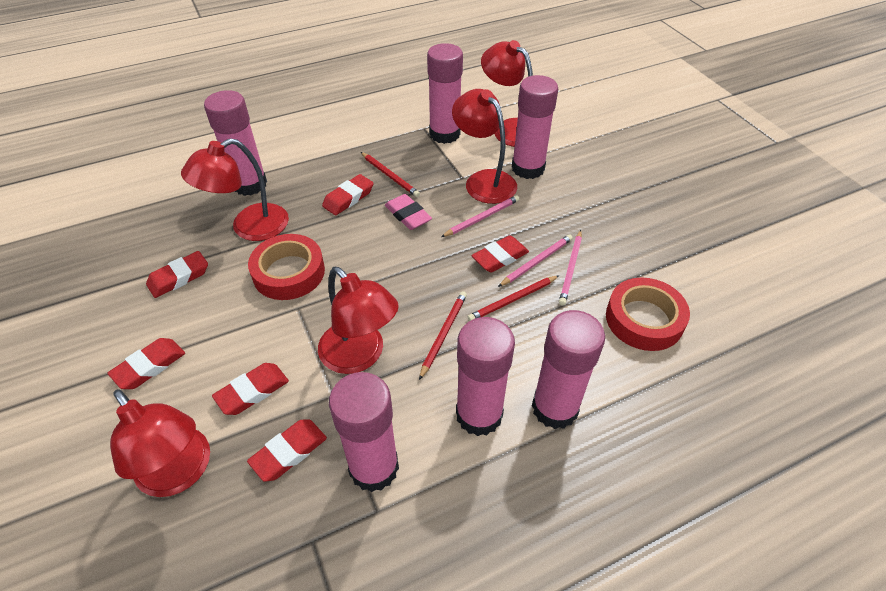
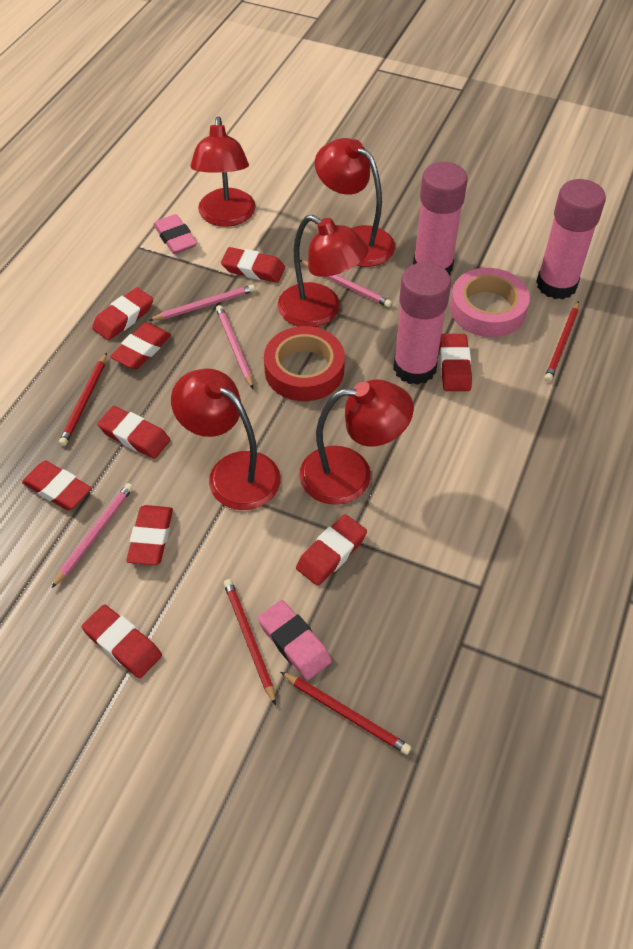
pink eraser: [385,194,432,230] = 1 -> [153,214,197,254] [258,600,332,680] = 2
pink glue stick: [204,90,267,196] [329,372,399,492] [427,43,463,144] [456,317,515,436] [512,75,558,179] [532,310,605,429] = 6 -> [393,262,451,385] [413,162,468,276] [536,179,606,299] = 3
pink pencil: [441,195,519,237] [498,234,573,287] [559,230,582,305] = 3 -> [52,483,133,588] [148,284,255,321] [216,305,253,389] [300,260,392,307] = 4
pink tape: none = 0 -> [450,268,530,337] = 1
red eraser: [107,338,185,389] [146,251,208,298] [212,363,289,415] [247,419,327,482] [322,174,374,215] [472,235,529,273] = 6 -> [22,461,92,510] [82,604,162,678] [92,287,153,340] [97,406,170,459] [110,323,171,369] [126,505,173,565] [221,247,285,283] [296,514,367,586] [439,334,472,391] = 9
red pencil: [361,152,420,197] [419,291,467,380] [468,275,559,321] = 3 -> [59,353,107,446] [223,579,276,705] [281,672,411,755] [544,301,579,382] = 4
red tape: [248,234,325,300] [606,277,690,351] = 2 -> [264,326,345,401] = 1

